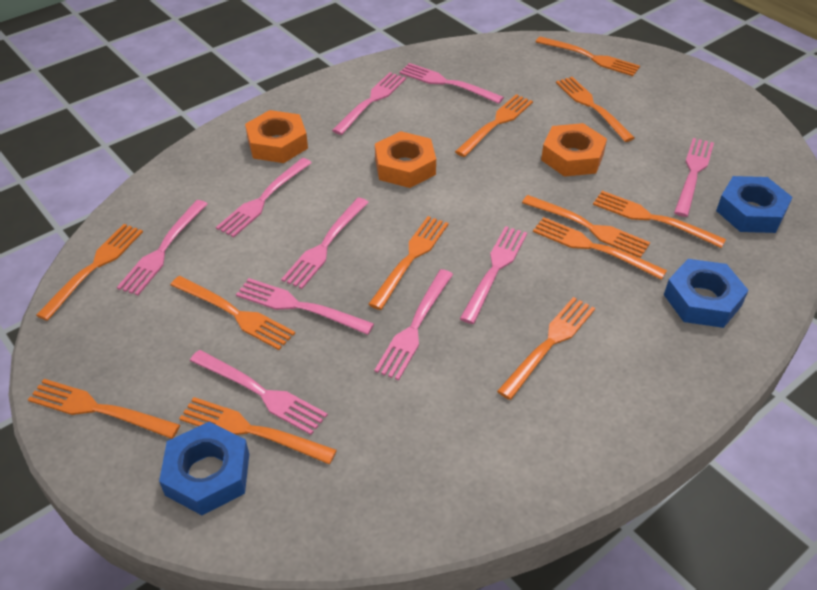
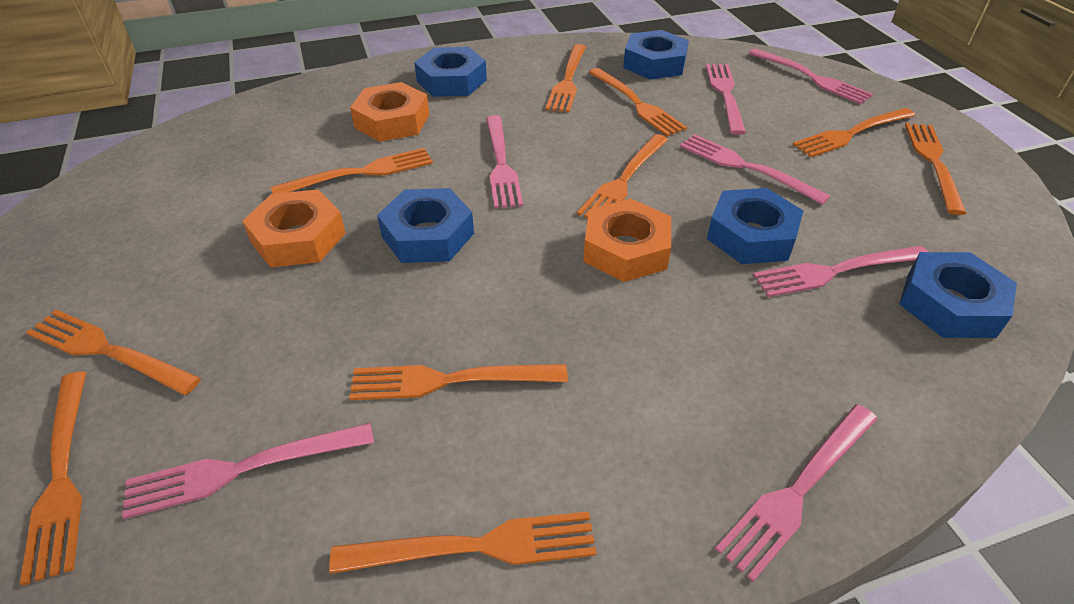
blue nut: [159,422,249,515] [664,259,749,328] [716,176,793,233] = 3 -> [377,188,474,263] [414,47,487,97] [623,30,689,80] [707,188,803,264] [899,252,1017,338] = 5
orange fork: [28,379,180,439] [36,224,143,321] [171,276,295,350] [179,397,337,464] [368,216,449,310] [455,94,533,157] [497,297,595,400] [522,195,650,258] [533,217,667,280] [536,36,640,76] [556,77,635,142] [593,191,726,248] = 12 -> [20,371,87,586] [26,310,201,395] [271,148,433,194] [329,511,596,574] [349,364,568,400] [546,44,586,112] [577,134,668,218] [588,68,687,136] [792,108,915,157] [905,123,967,215] = 10
pink fork: [117,200,207,295] [190,350,328,435] [216,158,312,238] [236,278,374,335] [281,197,369,289] [332,72,406,135] [374,269,453,380] [399,63,504,104] [460,226,527,324] [674,138,714,217] = 10 -> [122,423,374,519] [486,115,523,208] [680,134,830,205] [706,64,746,135] [715,404,877,582] [749,48,873,104] [753,246,928,297] = 7

